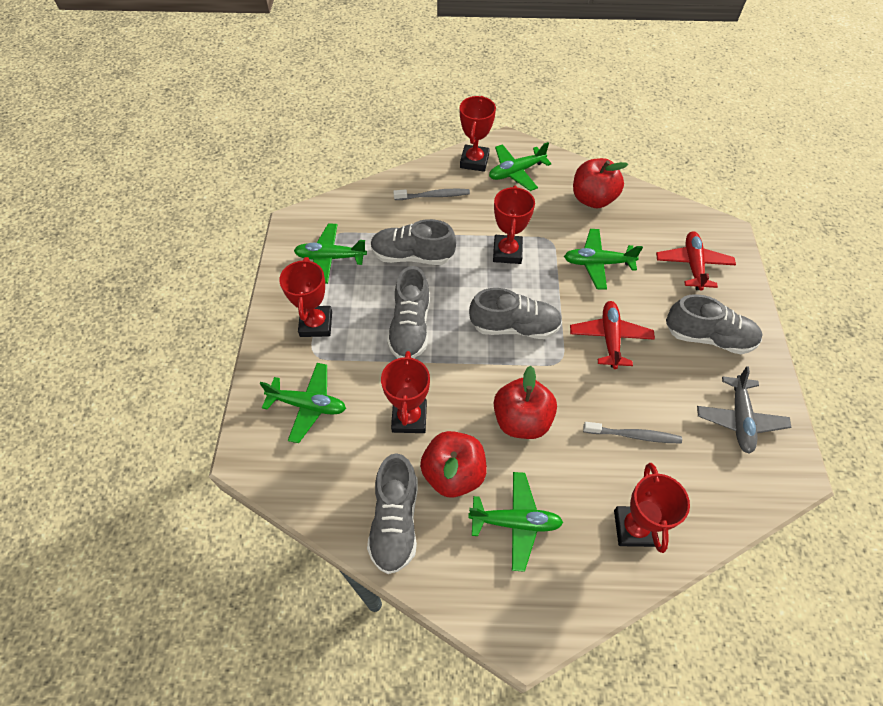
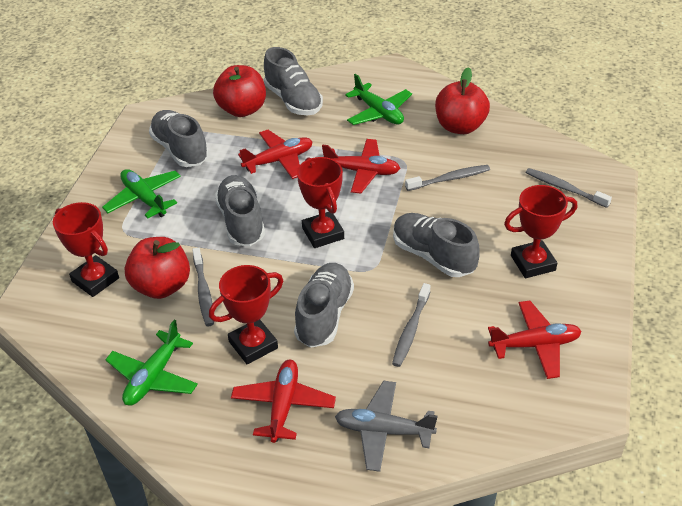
green plane: [260,363,346,443] [294,224,367,284] [468,472,563,572] [489,142,551,191] [564,229,643,290] = 5 -> [102,169,181,218] [105,320,198,406] [345,74,412,125] = 3
grey toothbrush: [393,189,470,200] [583,422,682,444] = 2 -> [192,247,214,326] [392,283,431,367] [405,165,490,191] [525,168,612,208] = 4
red plane: [570,301,655,369] [656,231,736,291] = 2 -> [231,360,336,443] [238,130,313,179] [322,139,400,194] [488,301,582,379] = 4
red trophy: [279,257,332,337] [381,351,430,433] [460,96,496,172] [493,185,535,264] [614,463,690,553] = 5 -> [53,202,119,297] [209,265,283,364] [297,157,344,248] [504,185,577,278] = 4

